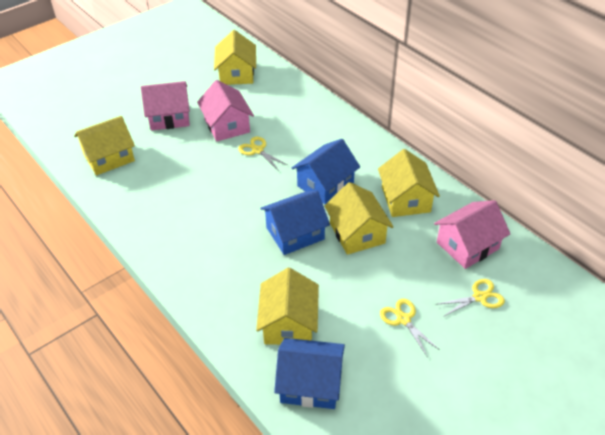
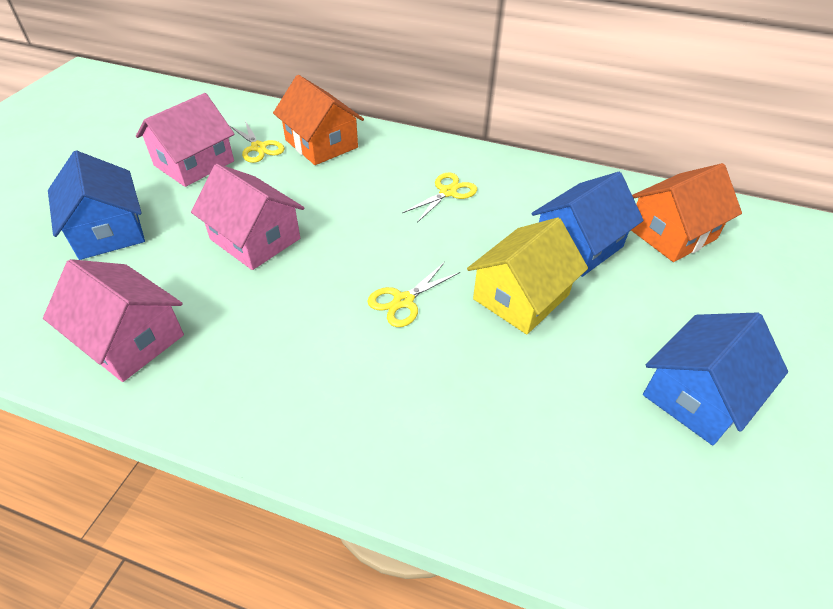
orange house: none = 0 -> [273,75,364,165] [631,163,742,262] = 2
yellow house: [74,116,135,175] [214,30,256,85] [256,268,319,345] [324,182,393,255] [378,149,440,217] = 5 -> [467,217,588,334] = 1

